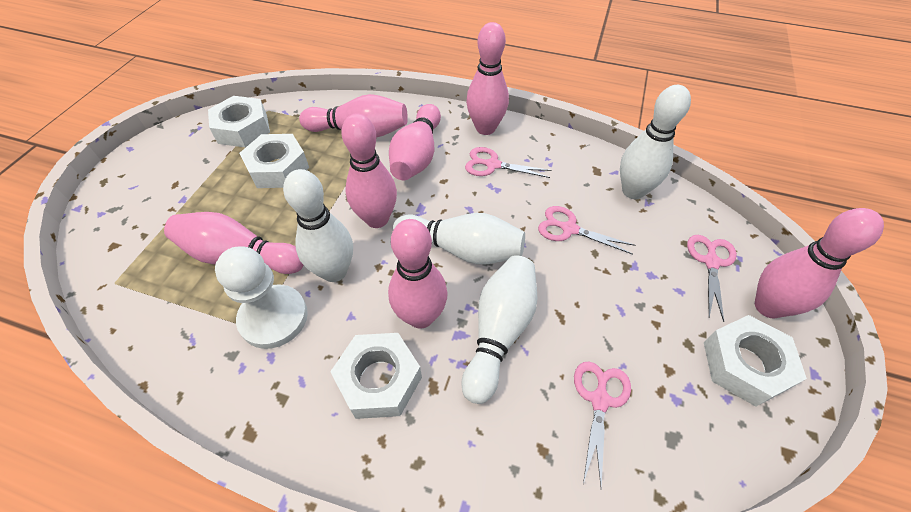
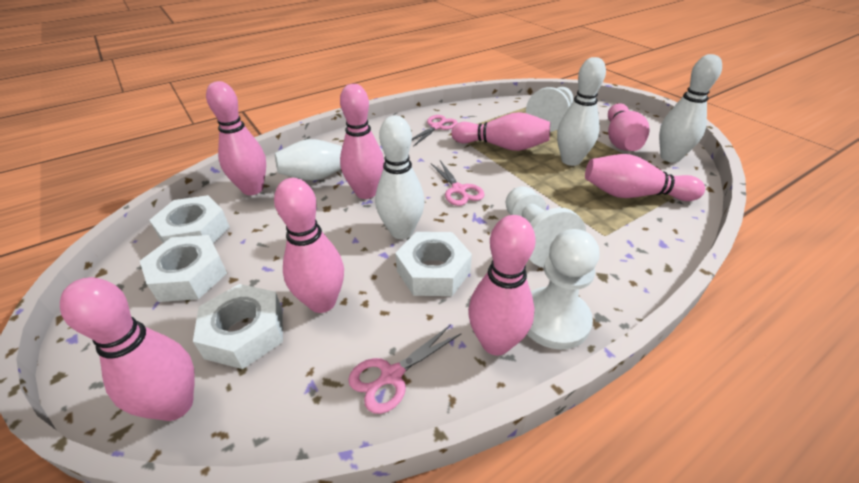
pink bowling pin: [164,212,304,274] [299,94,408,137] [341,113,397,228] [388,219,447,329] [389,104,441,180] [466,22,509,135] [755,208,884,318] = 7 -> [60,277,195,421] [206,81,266,195] [274,178,344,313] [340,84,384,199] [451,112,550,151] [468,215,536,355] [585,154,705,201] [608,103,650,151] = 8
pink scissors: [465,147,551,178] [538,206,636,255] [574,361,631,488] [687,235,737,322] = 4 -> [348,324,462,414] [412,115,458,147] [430,161,484,206] = 3
white pawn: [215,247,308,349] = 1 -> [506,186,586,267] [526,87,573,132] [527,229,600,350] = 3

